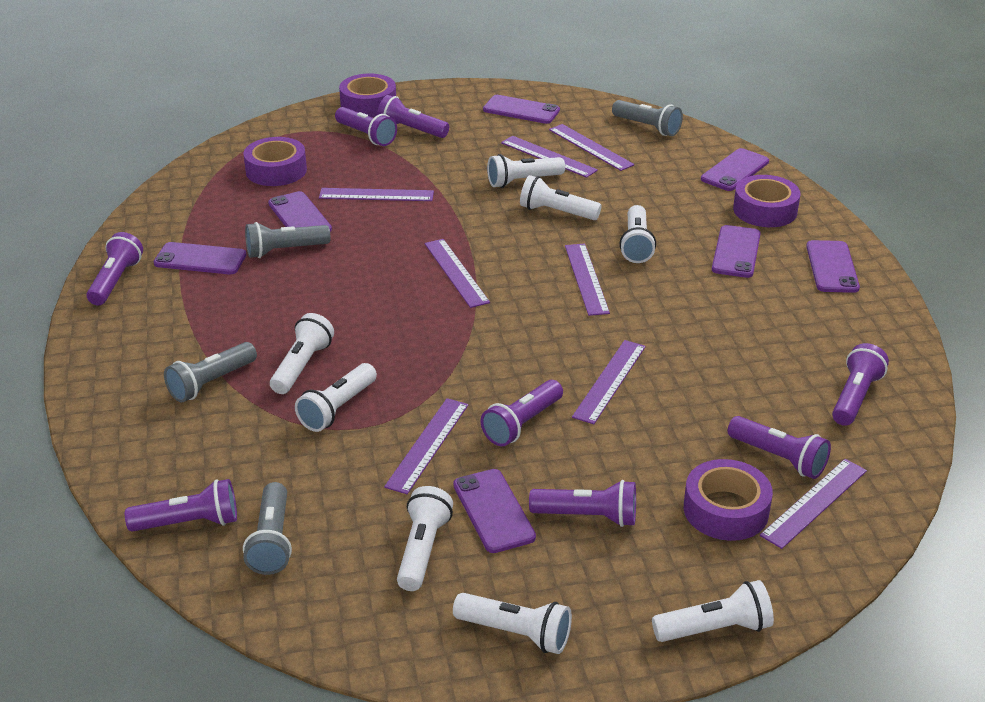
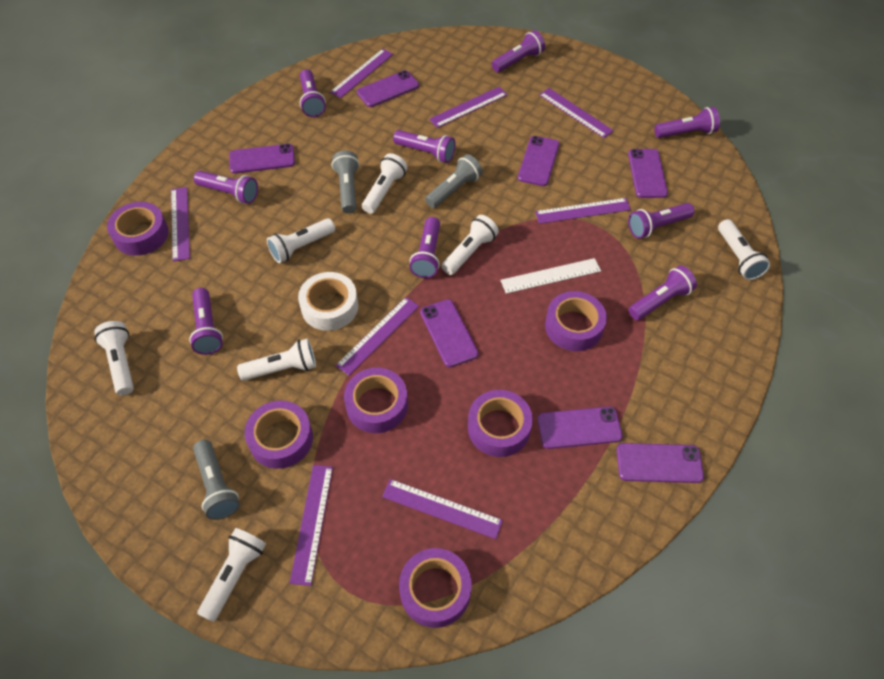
grey flashlight: [164,342,257,402] [243,482,292,575] [245,222,331,258] [612,100,683,136] = 4 -> [193,440,240,520] [332,151,359,213] [425,154,483,208] = 3
purple flashlight: [86,232,143,305] [125,479,237,532] [335,107,397,146] [377,95,449,138] [481,380,563,446] [529,480,636,527] [728,416,831,479] [832,343,889,426] = 8 -> [189,288,223,355] [194,171,258,204] [300,69,326,117] [393,130,456,163] [410,217,440,278] [492,30,545,72] [628,203,694,239] [629,265,697,320] [654,107,720,138] = 9
purple tape: [244,137,307,186] [339,74,396,117] [684,459,773,541] [733,175,800,227] = 4 -> [107,202,169,256] [244,401,313,469] [344,368,408,433] [399,548,472,628] [468,390,533,457] [545,291,607,351] = 6
white flashlight: [270,313,334,394] [295,363,377,432] [397,486,453,591] [453,593,572,654] [487,154,565,188] [520,175,601,220] [620,205,656,263] [652,580,774,642] = 8 -> [94,321,134,396] [197,528,266,622] [237,338,316,381] [267,218,335,263] [362,153,408,214] [442,215,499,275] [718,219,770,280] = 7
white ruler: none = 0 -> [500,258,601,294] = 1
white tape: none = 0 -> [298,272,358,331] = 1

